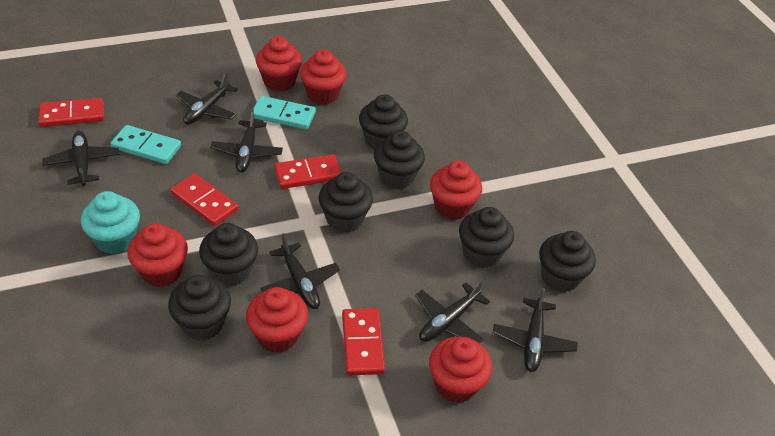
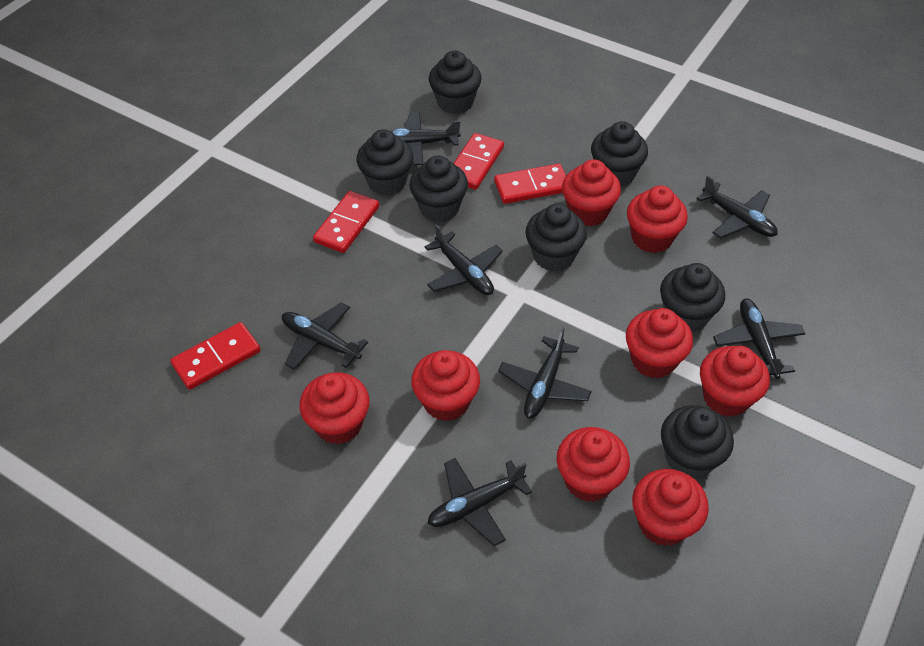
black plane: [42,131,120,186] [176,72,238,124] [210,109,283,172] [260,233,340,309] [415,279,490,344] [493,288,578,372] = 6 -> [282,302,368,370] [391,112,461,165] [425,224,503,295] [427,458,532,546] [498,327,592,418] [696,175,778,238] [713,299,805,379] = 7
red cupcake: [127,223,188,287] [246,287,308,353] [256,36,302,91] [300,49,347,105] [429,337,492,403] [430,161,482,220] = 6 -> [299,372,370,444] [411,350,480,421] [557,427,630,502] [562,159,621,226] [626,308,693,378] [627,186,688,253] [632,469,709,546] [700,346,770,417] = 8
turquoise cupcake: [81,191,140,254] = 1 -> none = 0
turquoise domino: [110,125,181,164] [253,96,316,129] = 2 -> none = 0

